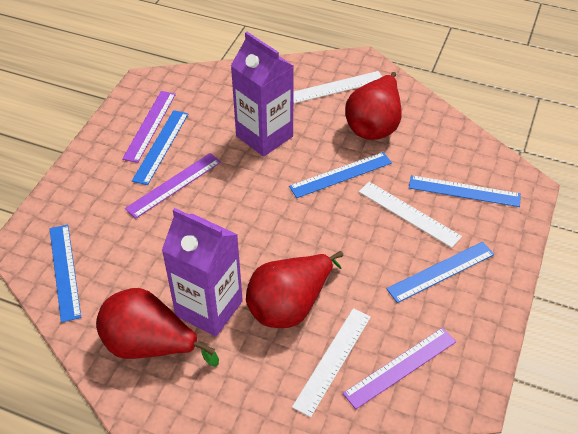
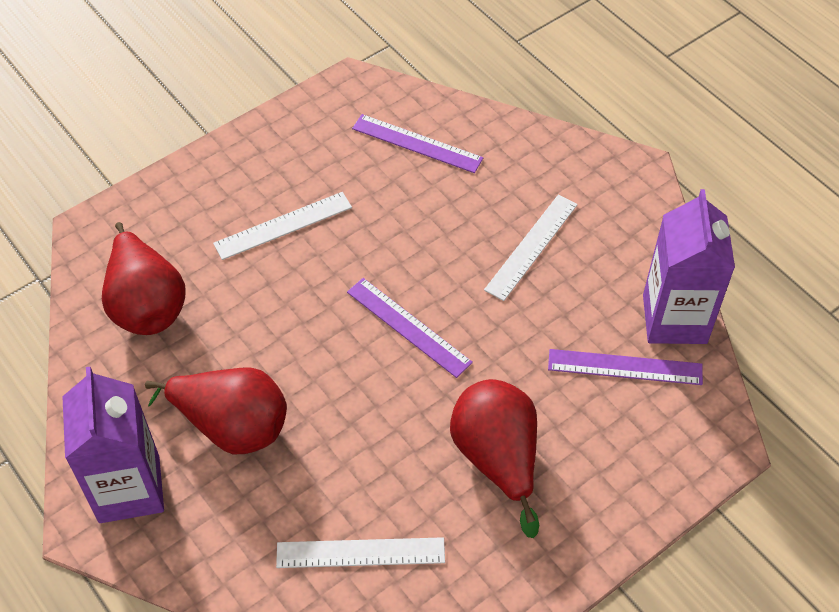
blue ruler: [50,224,81,322] [132,110,188,185] [289,152,392,198] [386,242,494,303] [409,175,521,207] = 5 -> none = 0

